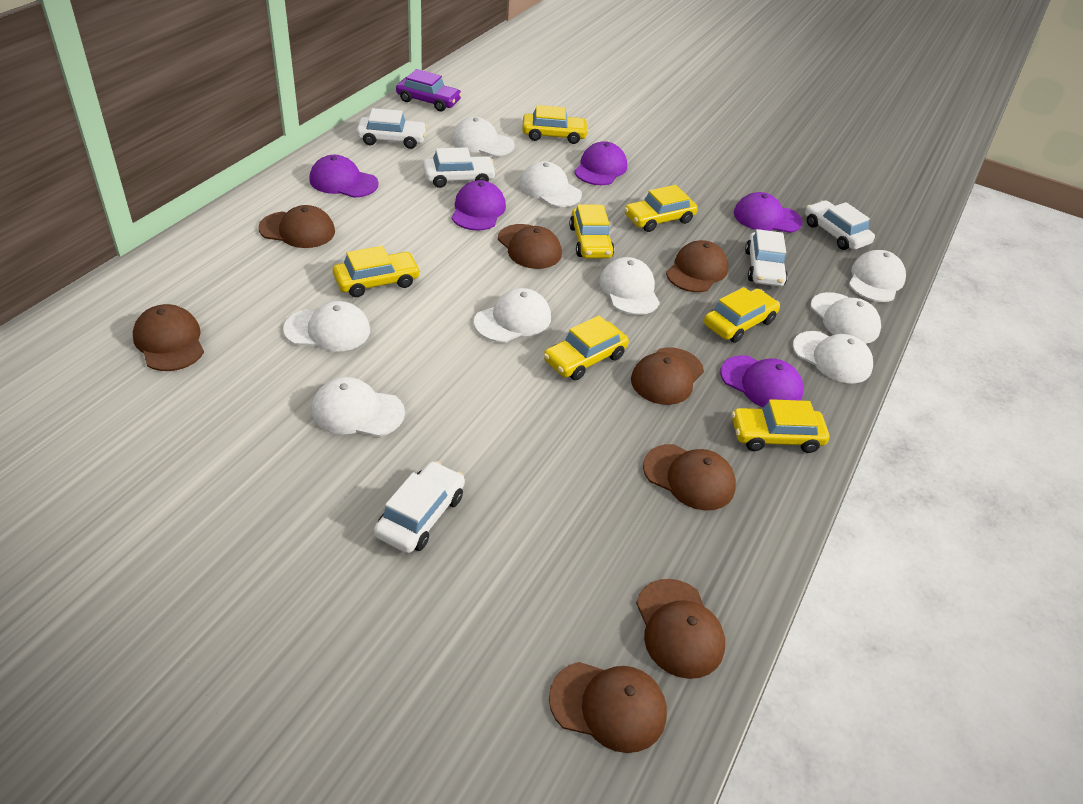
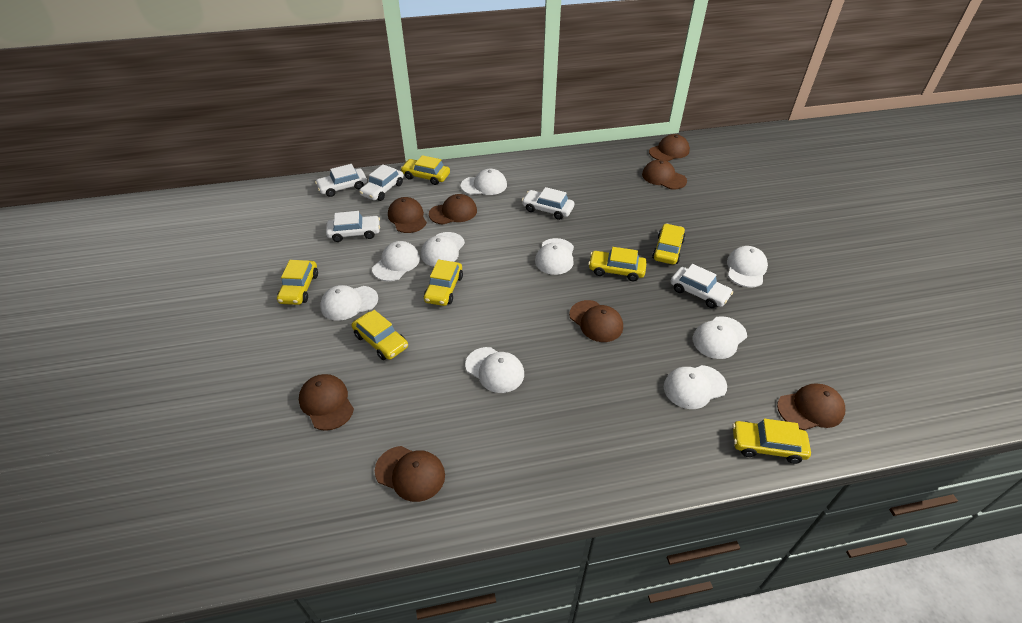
purple cap: [309,155,379,198] [452,180,506,231] [574,141,627,185] [720,355,803,407] [734,192,803,233] = 5 -> none = 0
purple car: [396,69,462,111] = 1 -> none = 0

